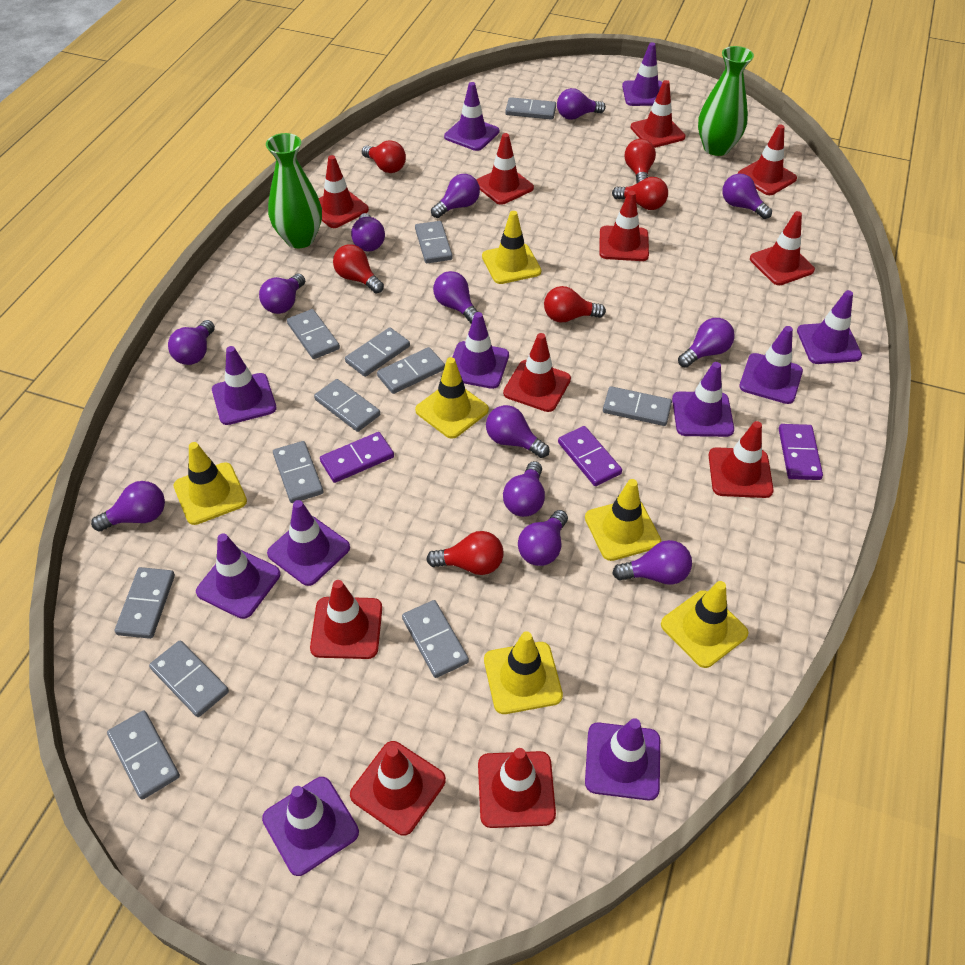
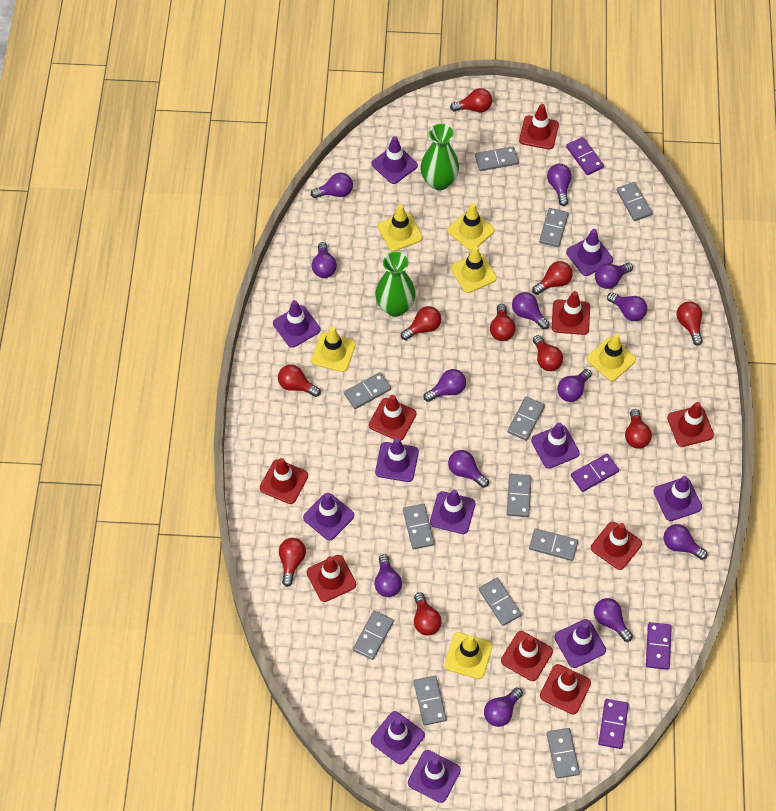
purple domino: [320,432,394,483] [558,426,622,486] [779,424,823,480] = 3 -> [566,137,604,175] [571,454,619,492] [599,699,629,749] [646,622,672,670] = 4
red light bulb: [333,244,384,293] [362,140,406,173] [426,531,504,575] [544,286,606,323] [612,177,668,210] [625,139,656,183] = 6 -> [278,365,321,397] [279,538,306,587] [401,306,441,340] [414,592,442,635] [450,88,492,112] [490,304,515,341] [532,261,573,295] [533,335,563,371] [625,409,652,449] [676,301,703,346] = 10
red traffic cone: [310,580,382,659] [319,155,369,228] [350,741,446,836] [476,133,534,205] [478,748,556,828] [503,333,571,412] [599,191,649,261] [630,80,686,148] [708,421,774,498] [738,124,797,195] [750,211,815,285] = 11 -> [260,458,308,504] [307,555,356,602] [369,395,416,441] [501,631,553,681] [519,104,559,149] [540,664,591,715] [552,291,590,335] [591,522,642,570] [667,402,714,447] = 9

